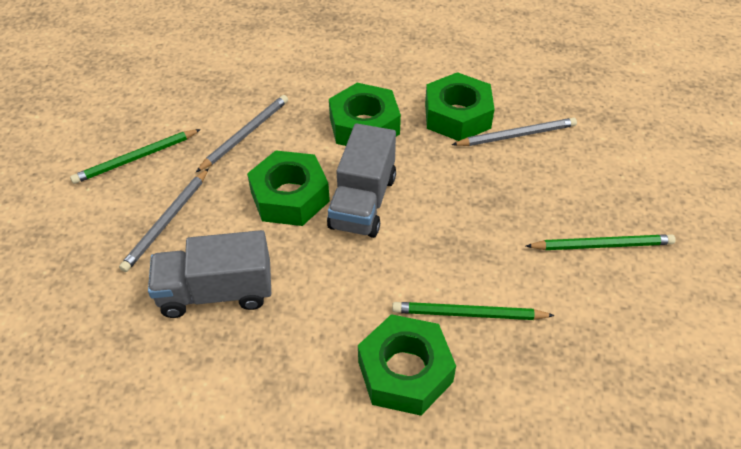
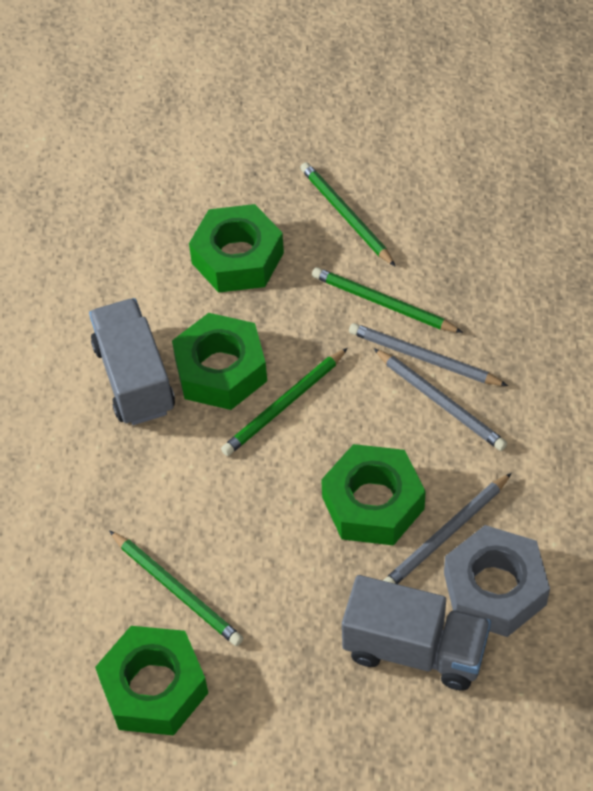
green pencil: [70,129,201,184] [392,302,555,320] [526,234,676,250] = 3 -> [109,530,243,646] [221,348,348,456] [300,162,396,267] [312,267,463,333] = 4
grey nut: none = 0 -> [444,525,550,637] = 1

